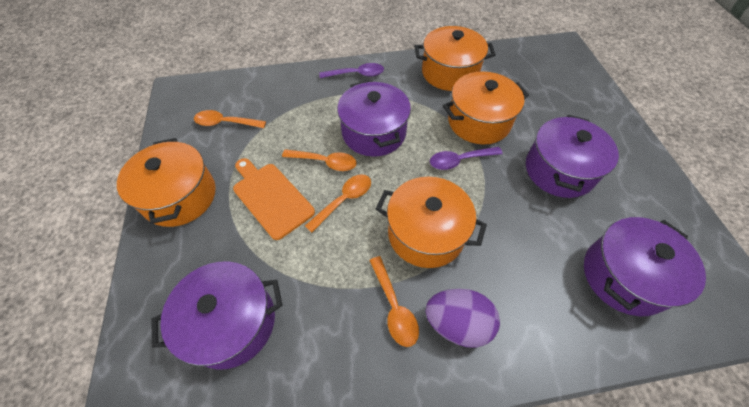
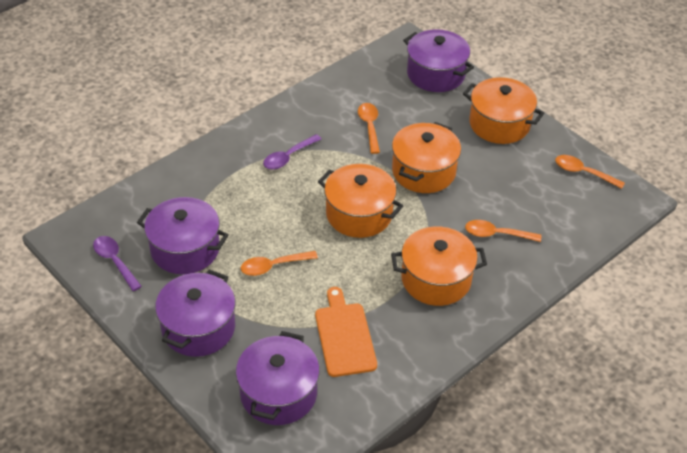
purple egg: [426,289,500,348] = 1 -> none = 0

